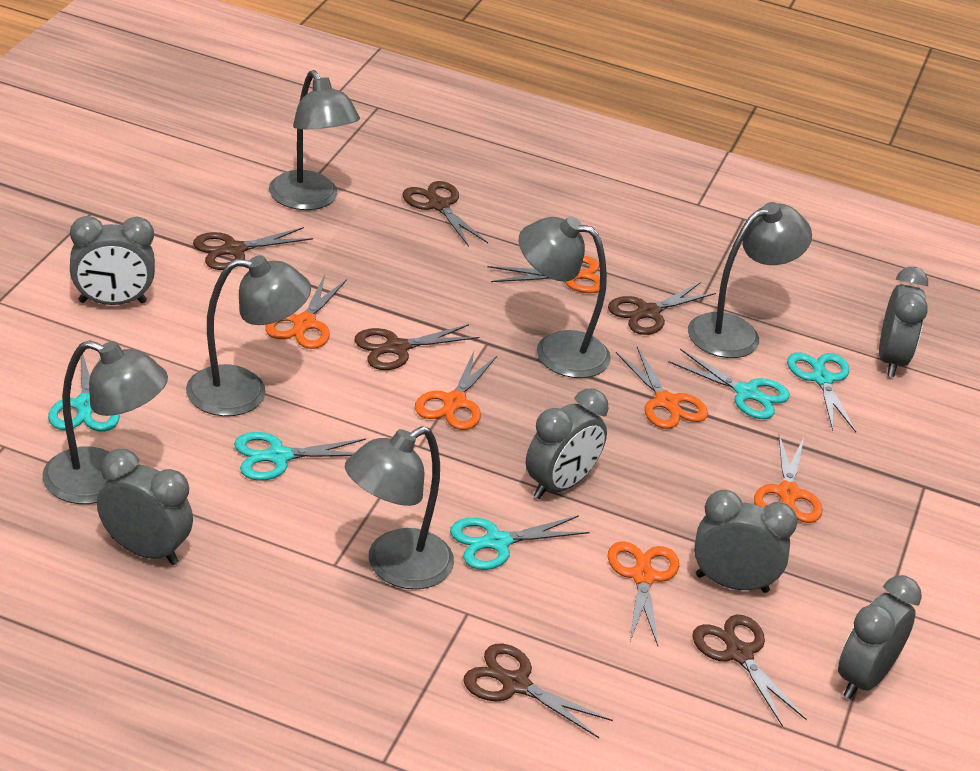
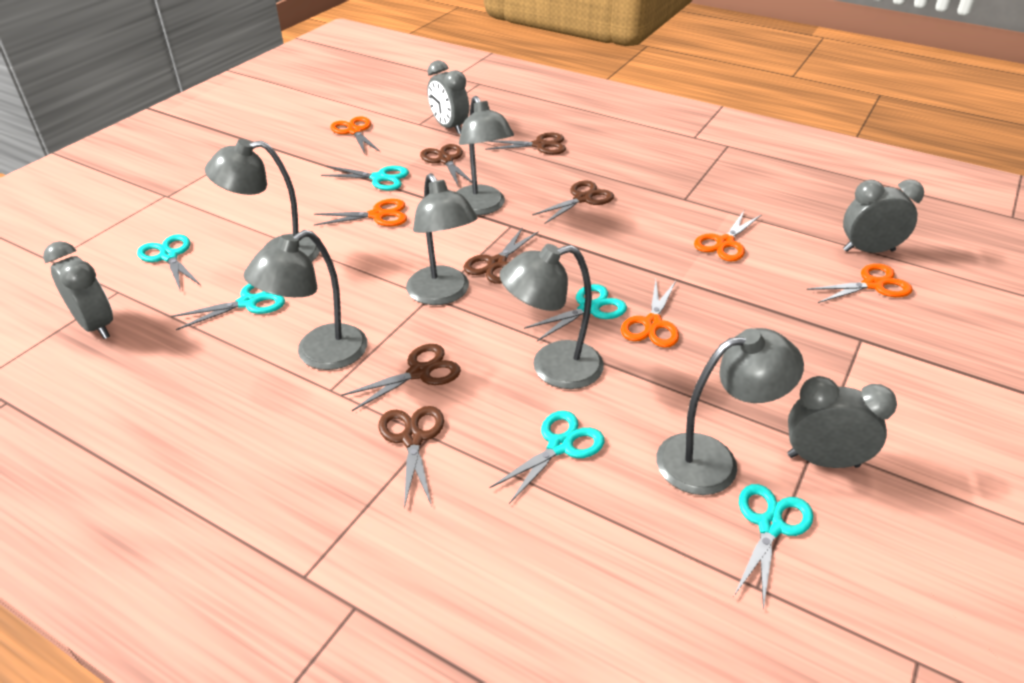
grey clock: [70,216,155,305] [97,449,193,565] [526,388,608,499] [694,490,797,593] [838,575,922,699] [879,267,928,377] = 6 -> [43,241,113,339] [427,60,469,134] [787,376,897,468] [843,179,924,253] = 4
orange scissors: [265,275,347,349] [415,349,497,430] [488,256,600,293] [608,541,679,646] [616,347,708,429] [754,434,823,523] = 6 -> [314,199,407,226] [330,117,380,154] [621,280,679,348] [694,211,761,261] [807,264,913,303] = 5
turquoise scissors: [48,354,120,432] [234,432,366,481] [450,515,590,570] [668,349,790,419] [787,353,856,432] = 5 -> [137,234,201,290] [171,284,285,330] [321,166,409,191] [490,411,604,504] [524,284,627,341] [734,484,813,610] = 6

